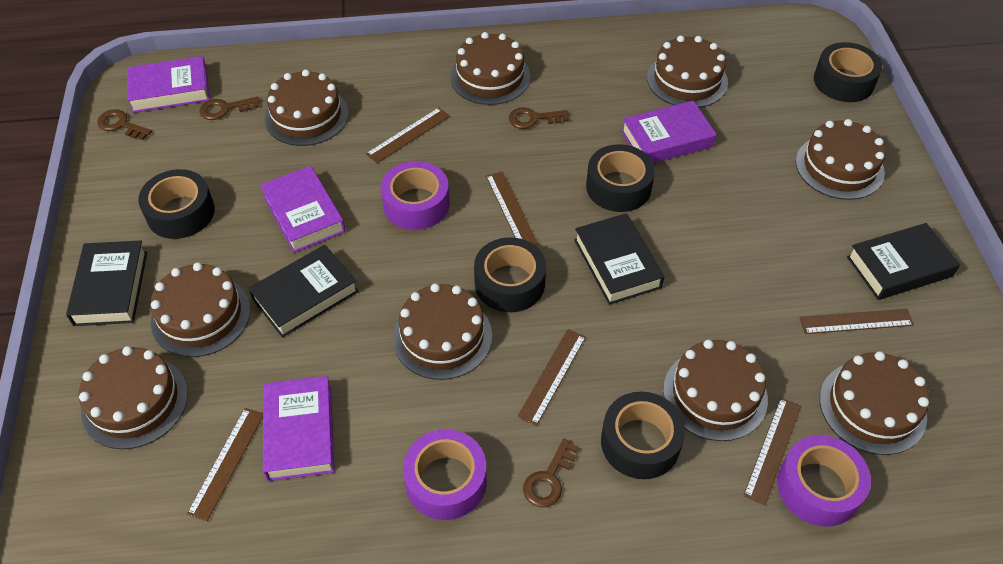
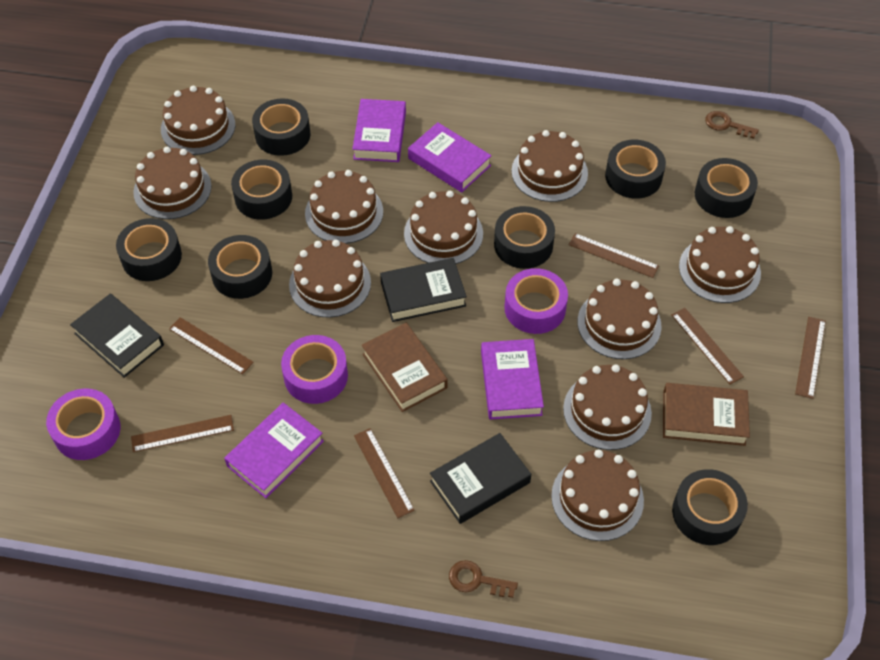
black book: [66,241,147,326] [248,245,359,338] [574,213,664,305] [847,223,960,300] = 4 -> [70,293,164,378] [380,258,467,322] [430,433,531,524] = 3
black tape: [138,169,215,239] [474,237,546,312] [586,144,655,212] [601,391,685,479] [814,42,882,102] = 5 -> [116,218,182,281] [208,235,272,299] [231,160,292,220] [252,98,310,156] [494,206,555,269] [605,140,666,199] [672,469,748,545] [695,158,758,218] = 8
brown book: none = 0 -> [362,323,448,412] [663,383,750,446] = 2
brown cake: [79,346,188,449] [150,262,250,357] [265,69,349,146] [393,283,492,380] [450,32,530,105] [647,35,728,108] [663,340,768,441] [796,119,886,200] [820,351,929,455] = 9 -> [133,147,211,219] [161,86,235,155] [289,240,371,318] [305,170,383,244] [404,191,483,264] [511,130,588,202] [551,449,644,541] [563,364,652,450] [577,279,662,359] [679,226,761,303] = 10
brown key: [97,109,152,140] [199,97,260,120] [509,107,568,129] [523,439,579,507] = 4 -> [449,560,518,598] [705,111,759,139] = 2

